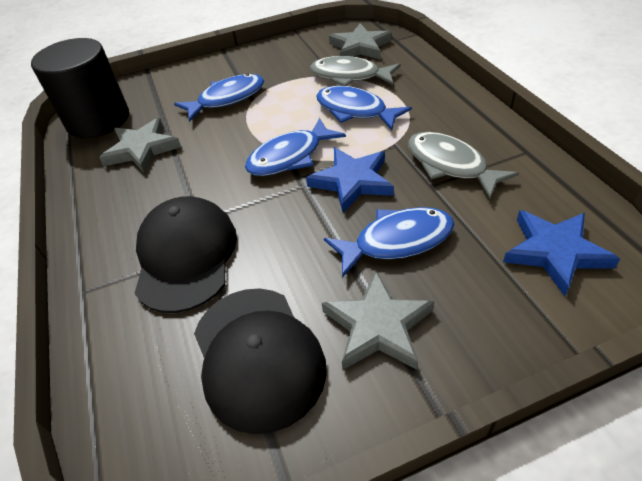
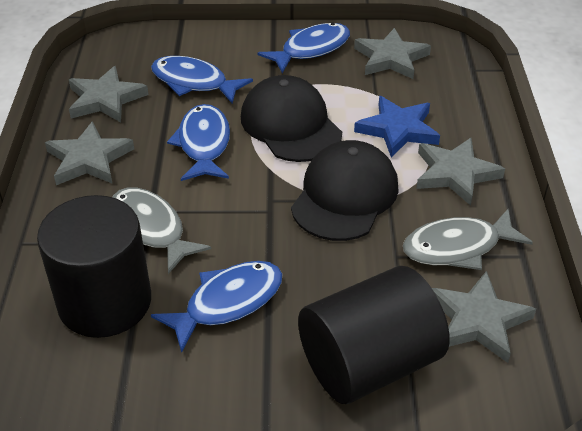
black cylinder: [31,38,129,138] = 1 -> [37,195,151,338] [298,266,450,404] = 2
blue star: [306,147,394,213] [503,210,620,296] = 2 -> [354,96,440,158] = 1
grey star: [99,118,181,174] [322,271,435,370] [329,23,392,59] = 3 -> [45,121,134,185] [69,66,148,122] [354,28,431,79] [416,138,505,206] [432,271,536,363] = 5

